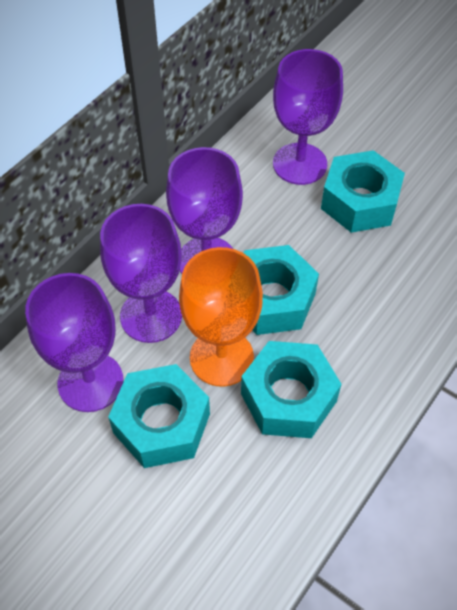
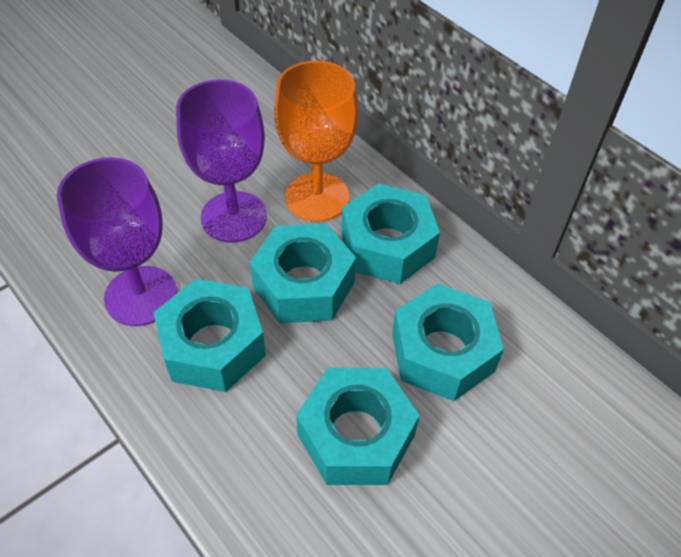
purple goblet: [25,273,124,412] [100,204,182,343] [166,147,243,274] [273,49,343,185] = 4 -> [57,157,177,326] [176,79,267,243] = 2
turquoise nut: [108,364,210,468] [241,341,342,438] [244,245,319,335] [321,150,405,233] = 4 -> [153,279,266,392] [249,224,356,323] [296,368,420,485] [341,183,440,284] [392,284,504,401] = 5

